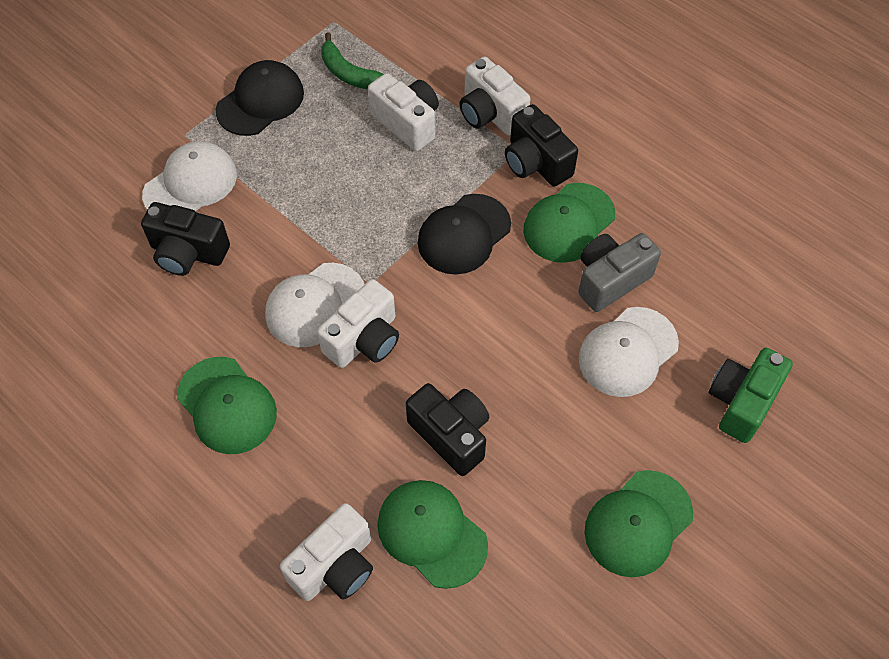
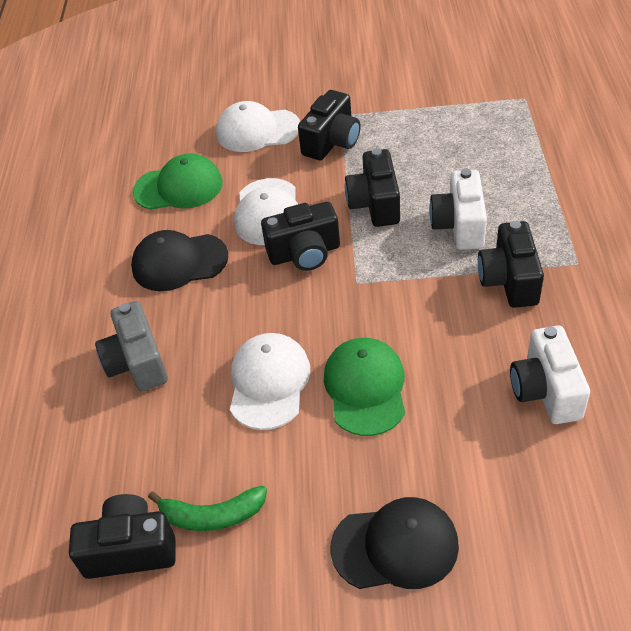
black camera: [141,202,230,276] [406,383,489,476] [505,104,578,187] = 3 -> [69,494,176,579] [261,202,340,271] [298,90,361,160] [345,148,400,227] [478,221,544,308] = 5
green camera: [708,348,793,443] = 1 -> none = 0
green cap: [177,357,277,454] [377,480,488,589] [523,183,615,263] [585,470,693,577] = 4 -> [133,154,223,210] [324,338,405,436] = 2
white camera: [280,503,373,601] [317,279,399,368] [368,73,439,151] [459,57,531,135] = 4 -> [429,169,487,250] [510,326,590,424] = 2

